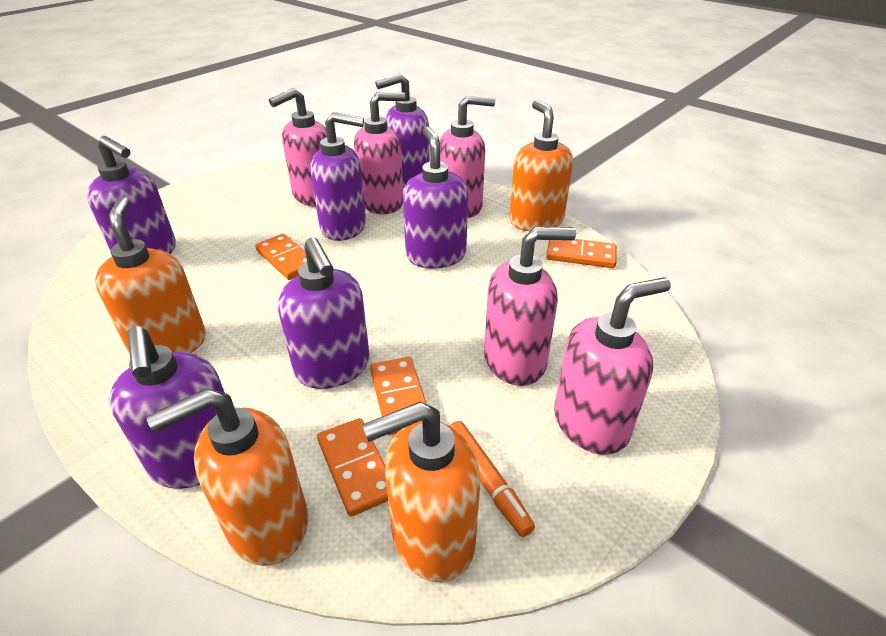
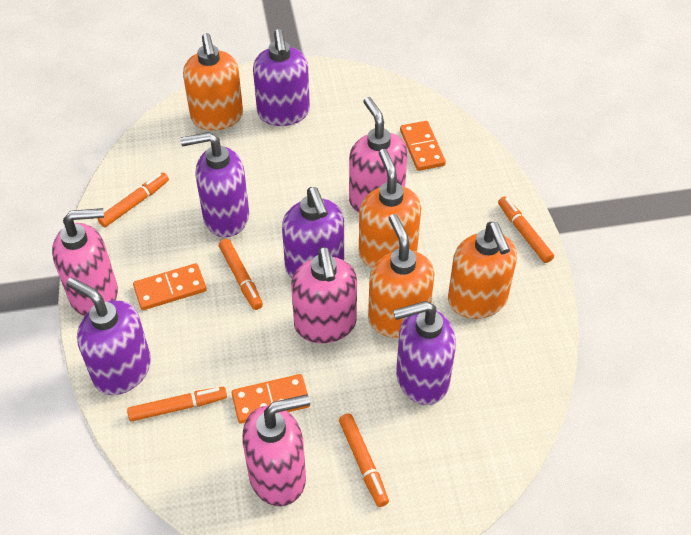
orange domino: [255,234,307,280] [317,418,388,517] [370,357,427,435] [546,239,617,268] = 4 -> [133,263,206,310] [232,374,310,424] [400,121,446,171] = 3
orange marker: [450,421,535,537] = 1 -> [97,173,169,227] [127,387,227,422] [219,239,263,310] [339,414,389,507] [498,196,554,263] = 5
pink soap dispenser: [269,88,327,207] [354,92,405,214] [439,95,495,218] [484,227,576,386] [554,277,671,455] = 5 -> [52,208,118,316] [242,394,310,506] [291,247,357,343] [349,97,407,213] = 4
purple soap dispenser: [87,136,176,254] [109,326,225,489] [278,237,369,389] [310,112,366,241] [375,74,430,188] [403,127,468,268] = 6 -> [66,278,151,395] [180,132,249,237] [253,29,310,126] [282,187,344,278] [393,301,456,405] = 5

